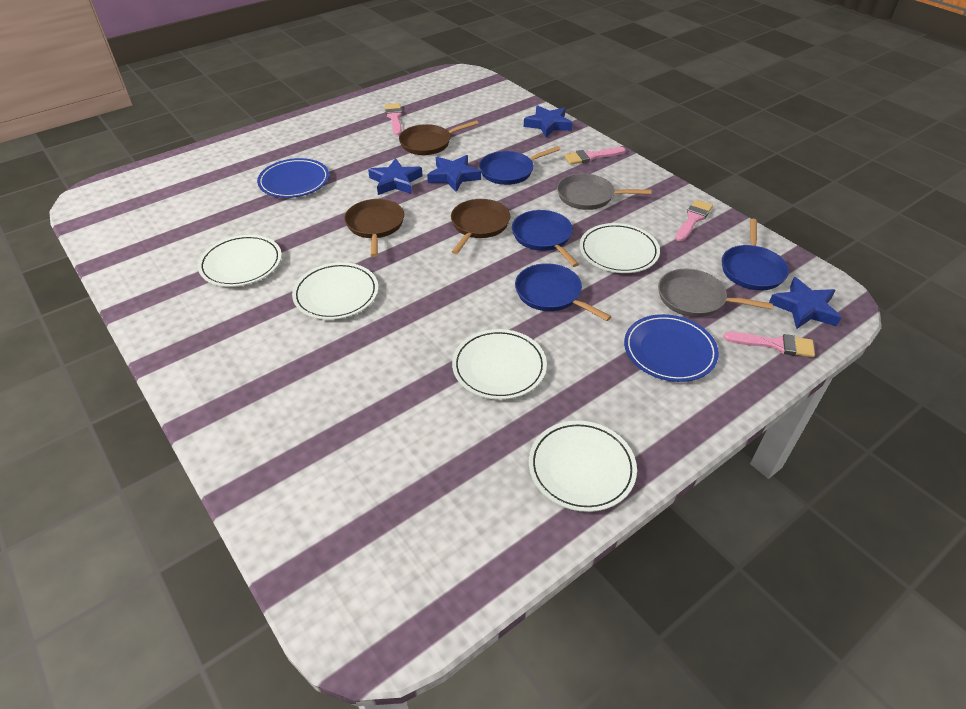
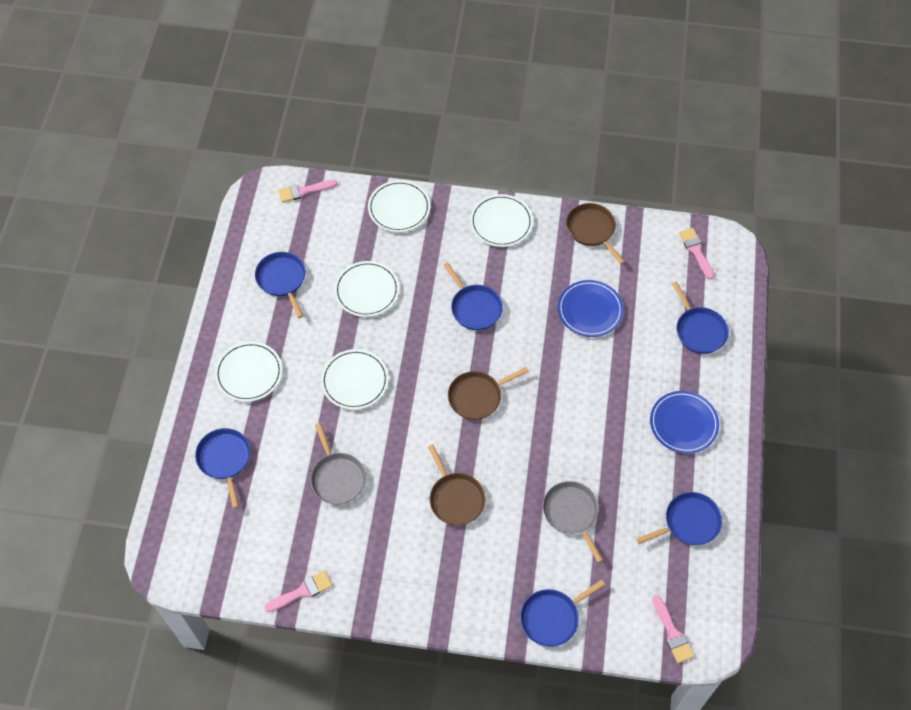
blue pan: [479,146,561,185] [512,210,579,267] [515,263,611,321] [722,219,789,291] = 4 -> [195,428,250,509] [255,252,306,318] [443,262,503,330] [520,579,605,647] [637,492,722,545] [672,281,729,354] = 6
blue star: [368,158,423,195] [427,155,481,192] [524,105,573,137] [769,277,841,329] = 4 -> none = 0

